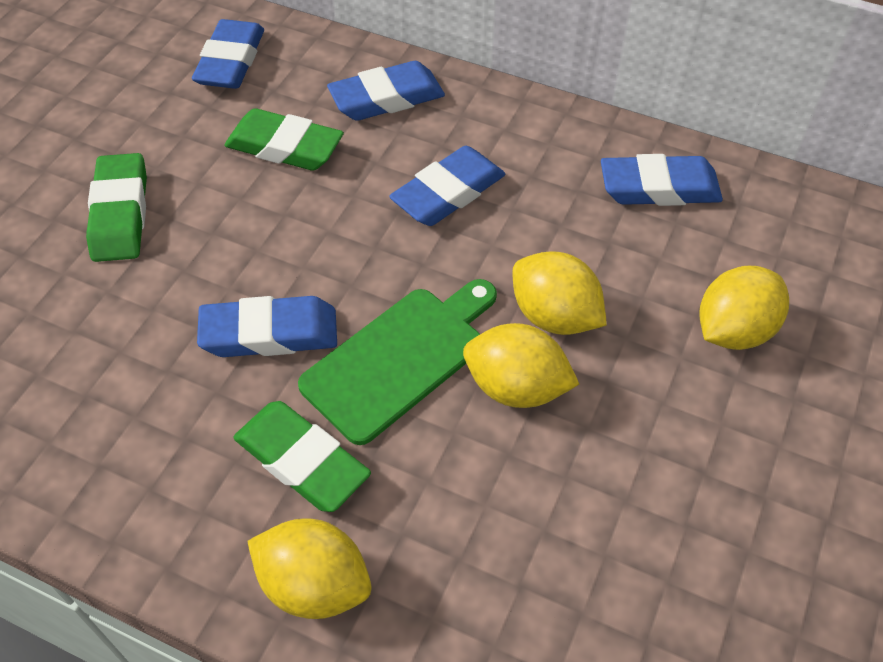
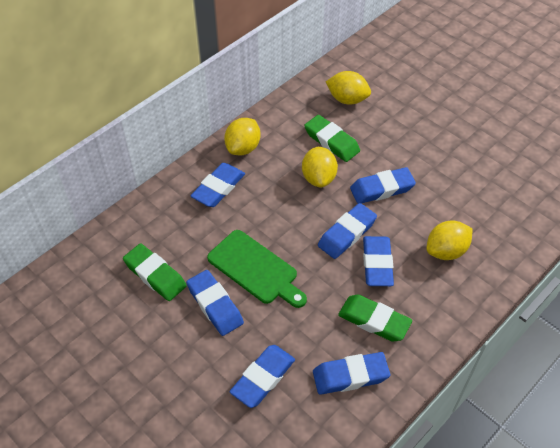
blue eraser: [192,19,264,89] [197,296,337,357] [327,61,445,121] [389,146,505,226] [601,154,723,206] = 5 -> [186,270,244,336] [191,163,245,207] [230,345,295,408] [313,352,390,395] [318,203,377,259] [350,167,416,204] [363,236,394,286] = 7

